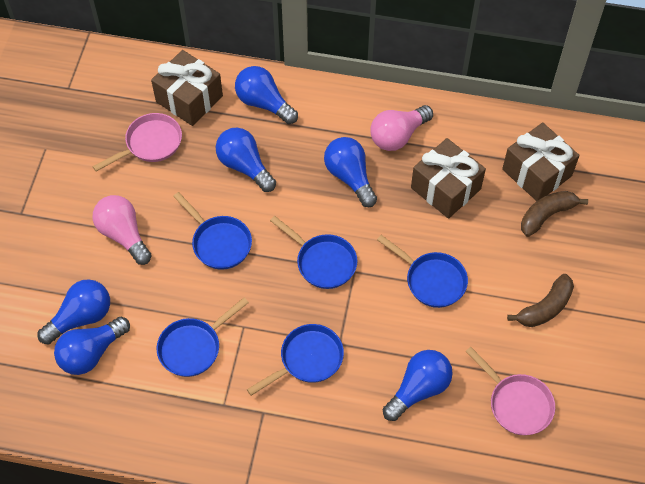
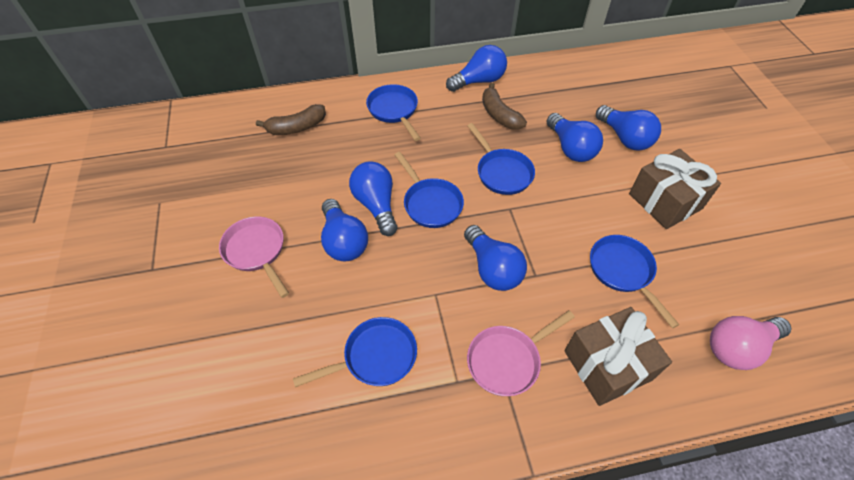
brown gift: [151,50,223,126] [411,138,486,219] [502,122,579,201] = 3 -> [564,307,672,406] [629,149,721,229] = 2
pink light bulb: [93,195,152,265] [370,105,433,151] = 2 -> [710,316,791,370] = 1

